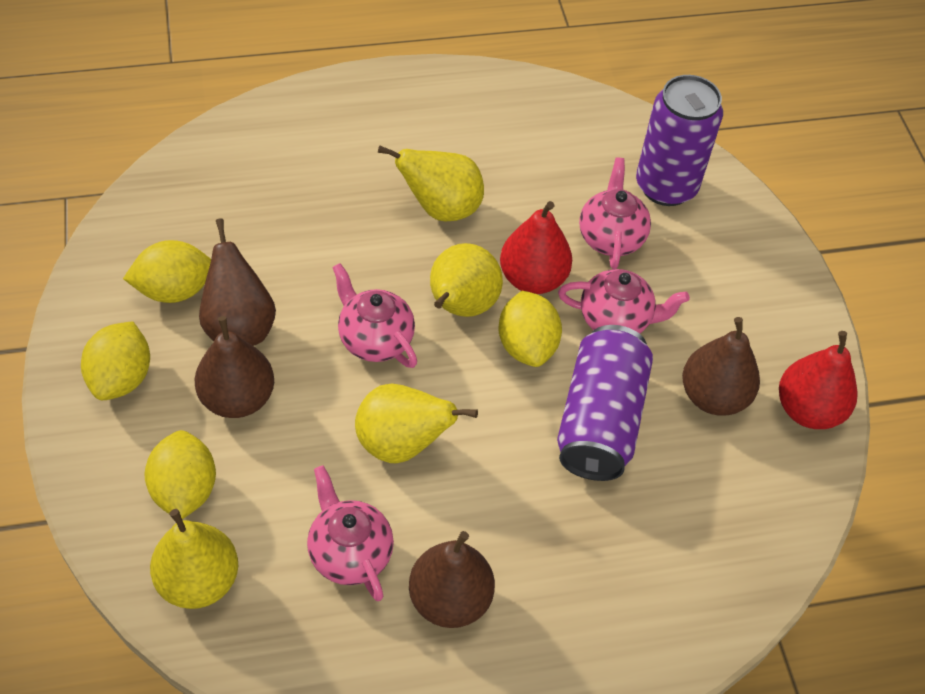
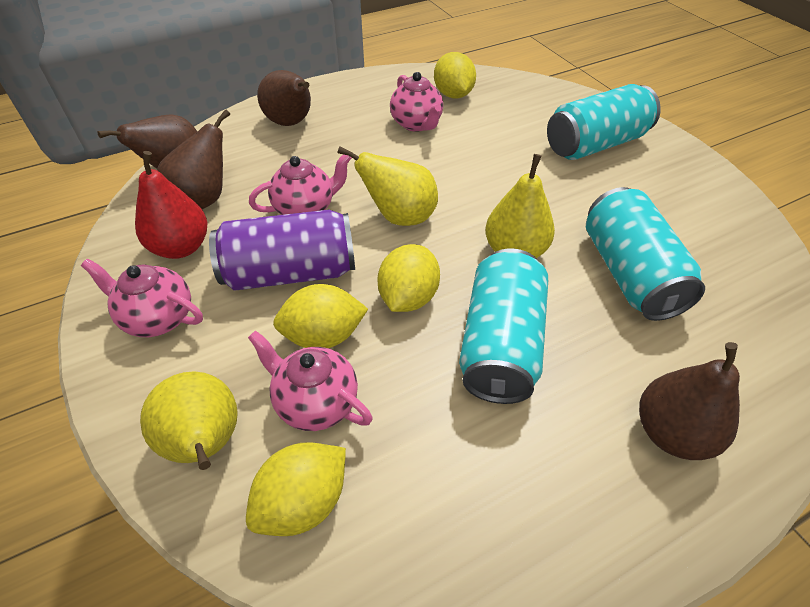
purple can: [557,325,653,481] [636,75,723,206] = 2 -> [209,210,355,291] = 1
red pear: [500,201,572,294] [779,331,858,429] = 2 -> [135,151,208,259] = 1
turquoise can: none = 0 -> [459,248,548,404] [547,84,661,160] [586,187,705,321] = 3
yellow pear: [150,509,238,609] [355,383,478,463] [378,145,484,221] [430,243,503,317] = 4 -> [140,371,238,470] [338,146,438,226] [485,154,555,258] = 3

